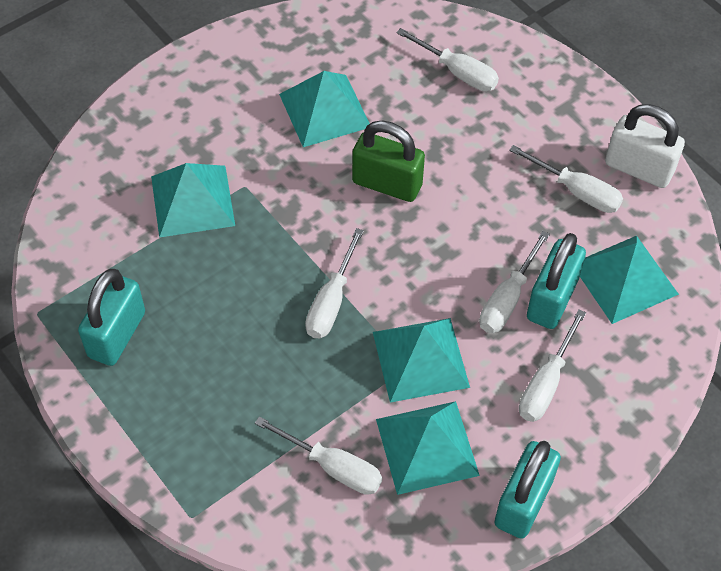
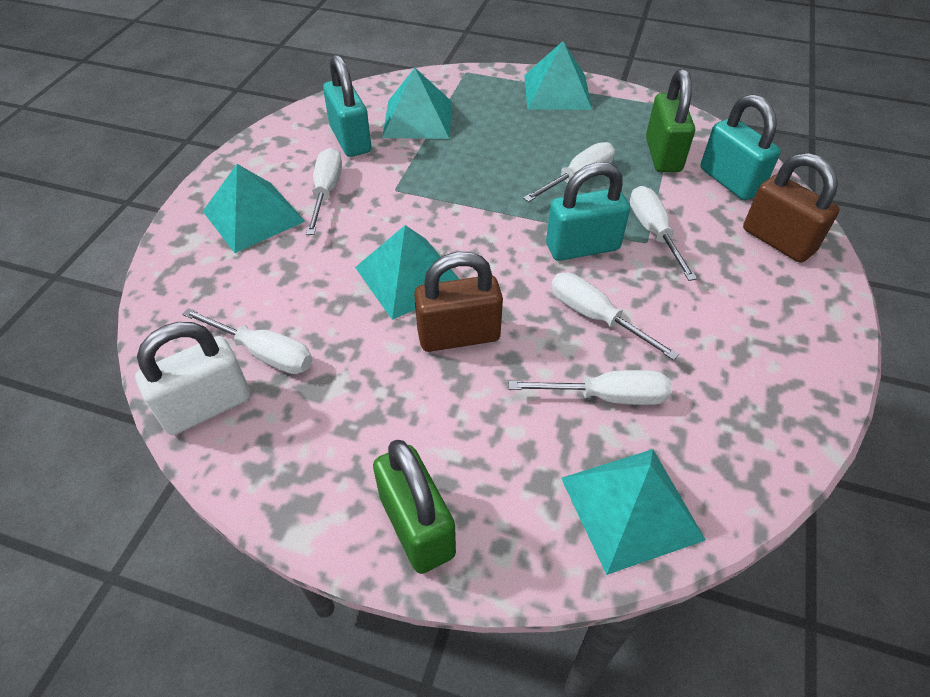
brown padlock: none = 0 -> [414,252,503,352] [743,153,839,263] = 2
green padlock: [352,120,425,202] = 1 -> [373,440,456,574] [646,69,695,172] = 2

